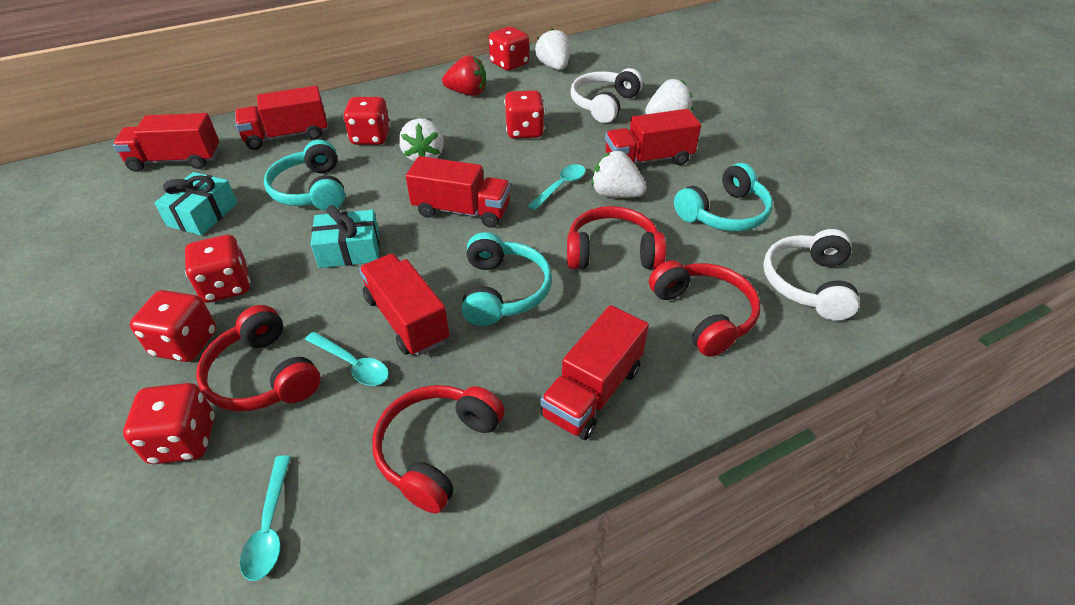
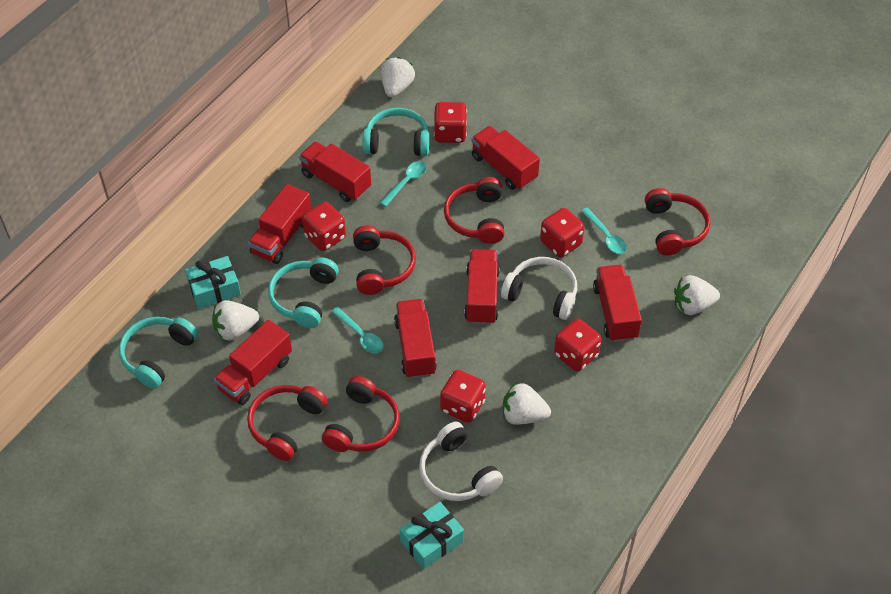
red dice: [123,383,215,464] [130,290,216,362] [185,235,250,303] [343,97,390,145] [489,26,529,71] [504,90,545,139] = 6 -> [302,202,346,251] [434,102,467,143] [440,370,486,423] [540,208,585,257] [554,319,601,371] = 5
red headphones: [196,305,321,411] [372,385,505,513] [567,206,666,269] [649,260,760,357] = 4 -> [247,385,328,461] [322,376,400,452] [353,225,416,295] [444,177,504,244] [645,188,711,255] = 5
red strawberry: [442,55,486,96] = 1 -> none = 0
red truck: [113,113,219,172] [235,86,328,150] [359,254,449,356] [406,156,511,228] [540,305,649,440] [605,109,701,165] = 6 -> [214,320,292,405] [248,184,311,264] [299,141,371,202] [394,299,437,379] [464,249,500,325] [472,126,540,190] [593,265,642,342] = 7

